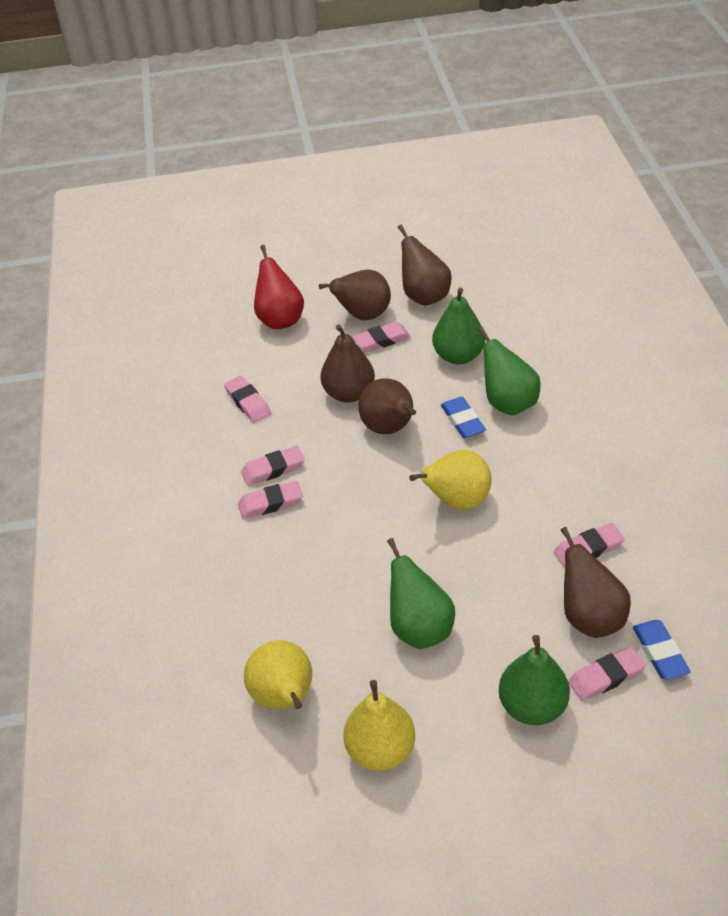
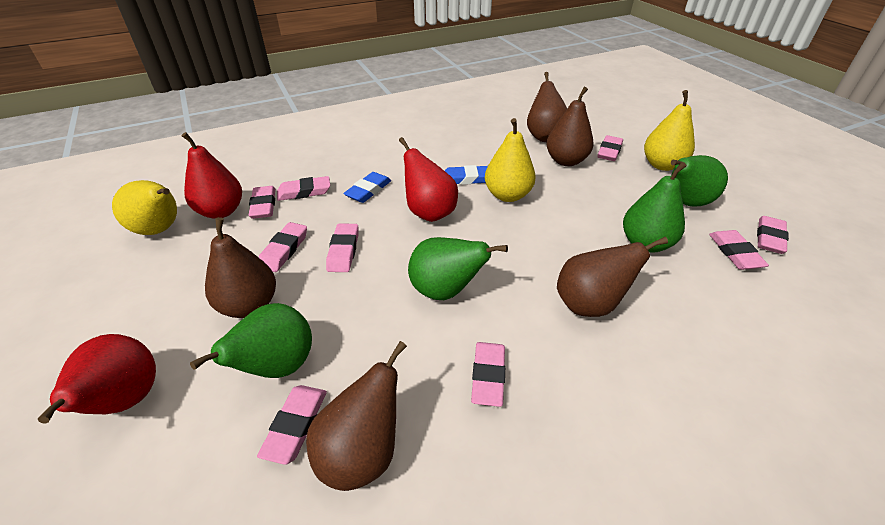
pink eraser: [224,376,271,423] [238,481,303,519] [241,446,305,486] [353,322,411,352] [554,523,625,568] [568,646,646,701] = 6 -> [248,186,275,219] [257,385,327,465] [259,222,307,272] [277,176,330,201] [326,223,359,272] [471,342,505,407] [597,135,623,161] [709,230,769,270] [757,216,789,254] = 9
red pear: [254,245,304,329] = 1 -> [38,334,156,424] [182,132,242,219] [399,137,458,222] = 3

